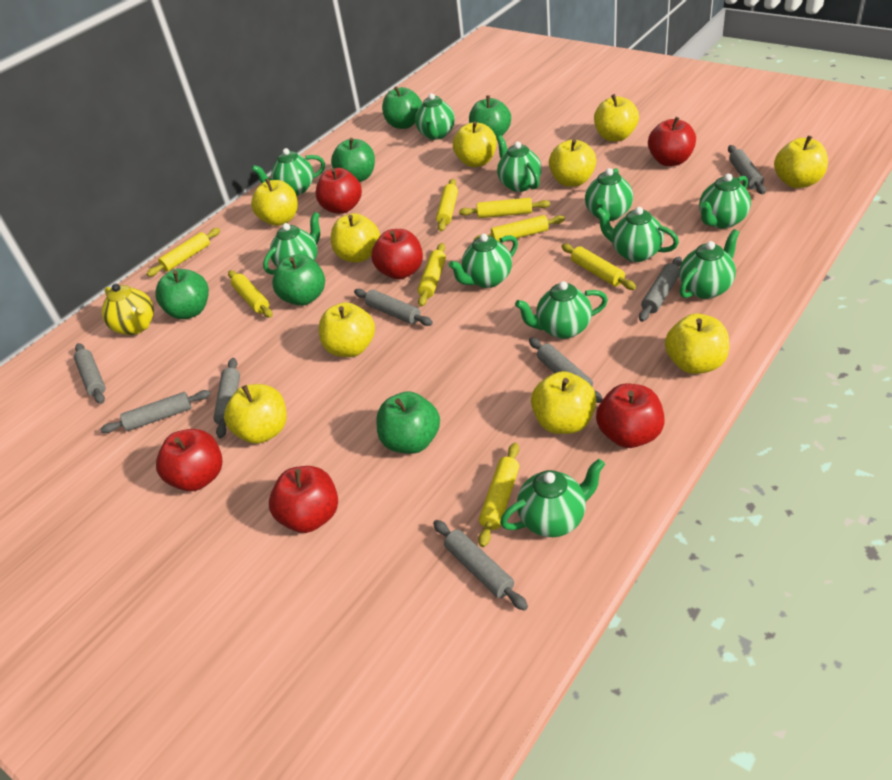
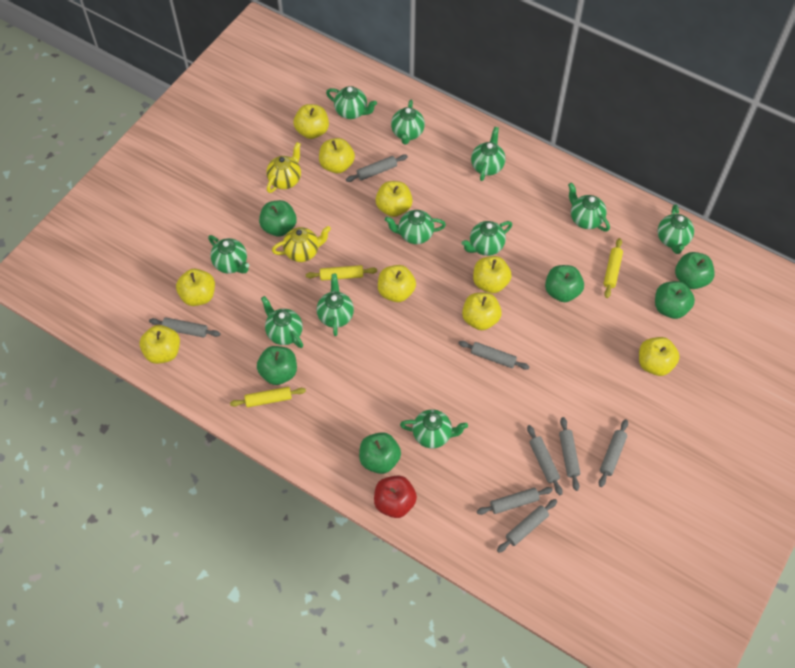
red apple: [156,429,223,491] [269,466,338,533] [316,168,362,214] [371,229,423,280] [596,383,665,448] [648,117,696,166] = 6 -> [374,475,417,518] = 1
yellow apple: [224,384,287,444] [251,178,298,226] [319,302,375,357] [331,213,380,262] [453,121,497,167] [531,371,596,434] [549,139,596,187] [594,94,639,142] [665,314,729,374] [774,135,828,188] = 10 -> [140,325,180,364] [176,269,215,306] [294,104,329,139] [319,138,355,173] [375,181,413,217] [378,265,416,302] [462,293,502,330] [473,256,512,293] [639,337,680,376] = 9
yellow rolling pin: [147,228,220,277] [228,270,273,318] [418,243,446,307] [436,179,458,231] [459,198,550,218] [474,215,565,242] [478,443,519,547] [561,244,636,290] = 8 -> [230,387,306,407] [306,265,377,281] [604,238,623,298] = 3
yellow teapot: [101,284,154,335] = 1 -> [266,142,301,193] [272,226,331,262] = 2

